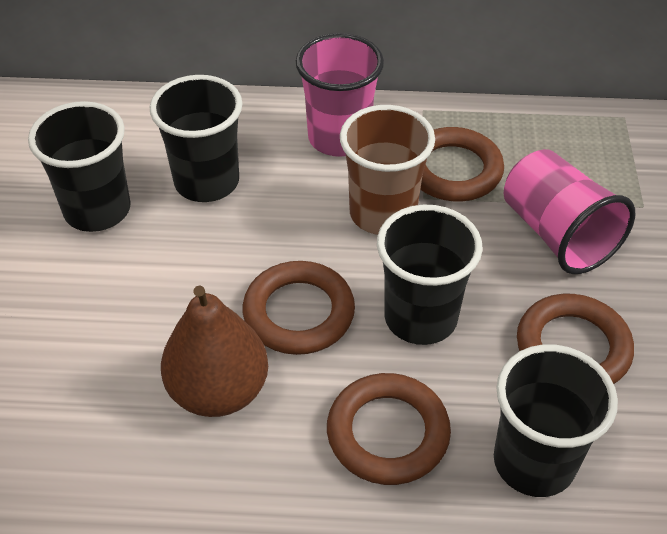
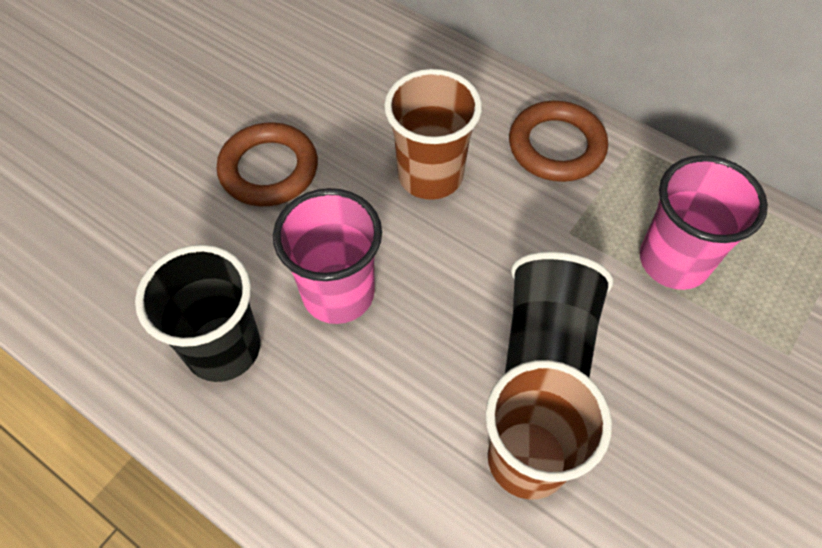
black cup: [28,101,131,232] [150,75,243,202] [377,205,483,345] [494,344,618,497] = 4 -> [135,245,260,382] [505,252,613,377] = 2
brown cup: [340,105,435,235] = 1 -> [384,69,482,200] [486,360,612,499] = 2
brown pear: [161,285,268,417] = 1 -> none = 0
brown ring: [243,261,355,355] [327,373,451,485] [420,127,504,201] [517,294,634,384] = 4 -> [217,122,318,207] [509,101,608,182] = 2

